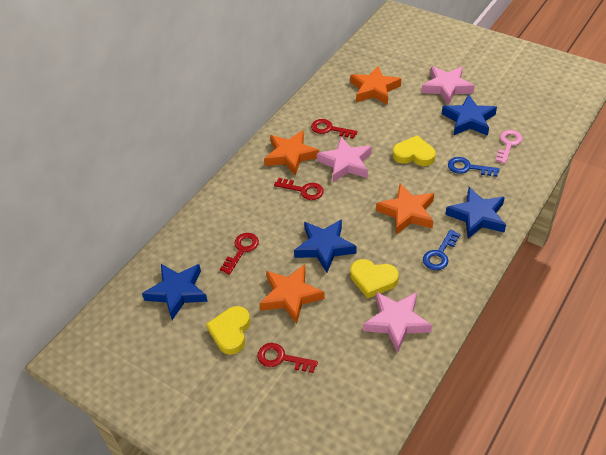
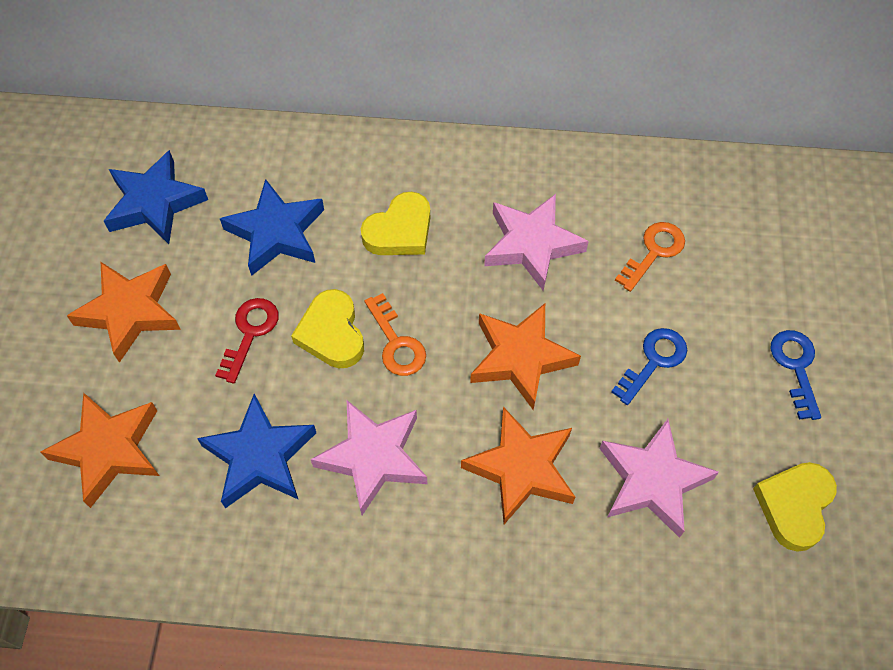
blue star: [142,264,208,320] [294,219,357,273] [442,94,497,136] [445,187,506,239] = 4 -> [104,150,208,244] [197,394,316,508] [220,179,324,276] = 3
orange key: none = 0 -> [365,293,426,376] [615,222,685,292] = 2
pink key: [495,130,523,164] = 1 -> none = 0
red key: [220,233,259,275] [257,343,318,373] [274,178,324,200] [311,119,358,139] = 4 -> [215,298,278,384] = 1

